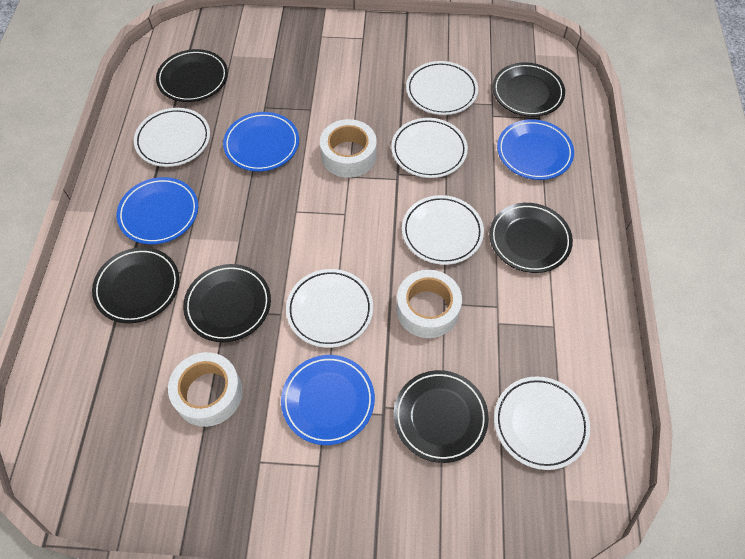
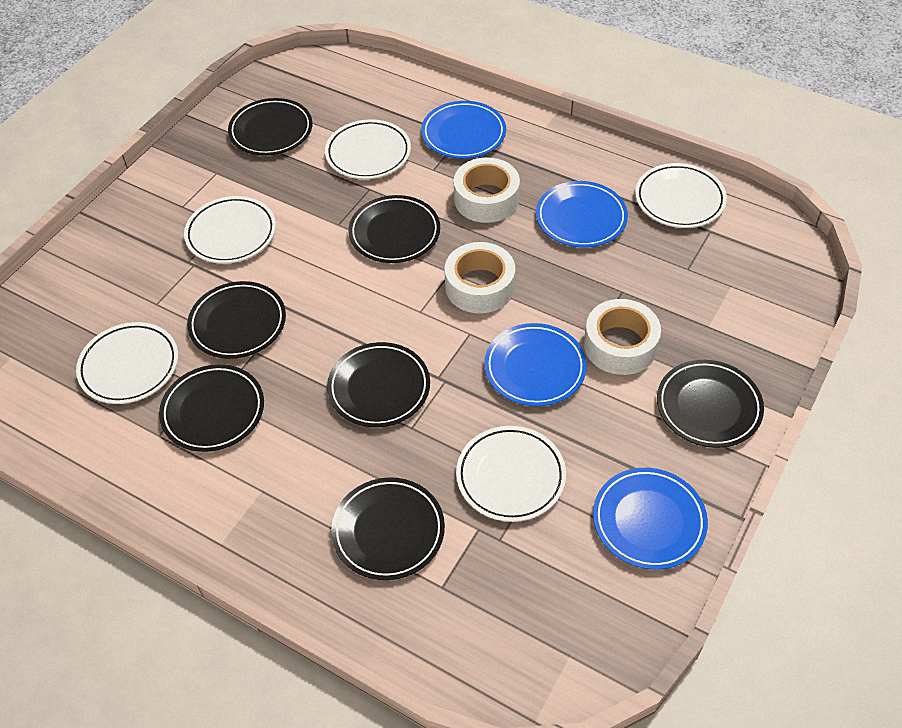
black plate: [92,247,179,323] [156,49,228,102] [183,264,271,342] [394,370,489,463] [489,203,573,273] [492,62,565,117] = 6 -> [159,364,264,452] [187,281,286,359] [228,98,312,156] [327,342,430,427] [331,477,445,580] [349,195,440,263] [657,360,764,448] = 7
white plate: [134,108,210,167] [286,269,373,348] [391,118,468,178] [402,195,484,265] [406,61,478,115] [494,376,590,470] = 6 -> [76,322,178,404] [184,196,276,264] [325,119,411,179] [456,426,566,522] [635,163,727,228] = 5

